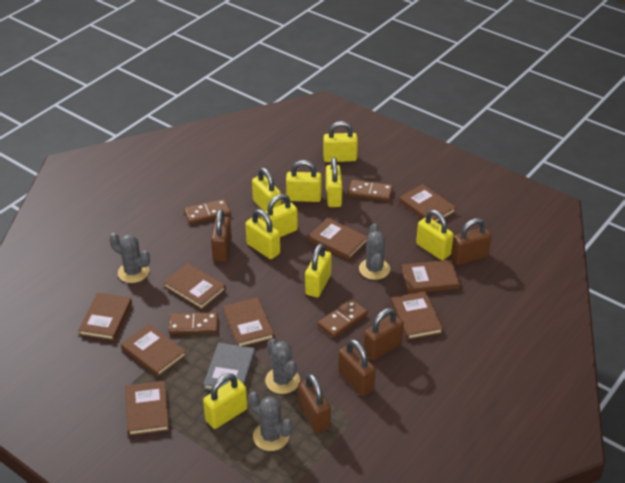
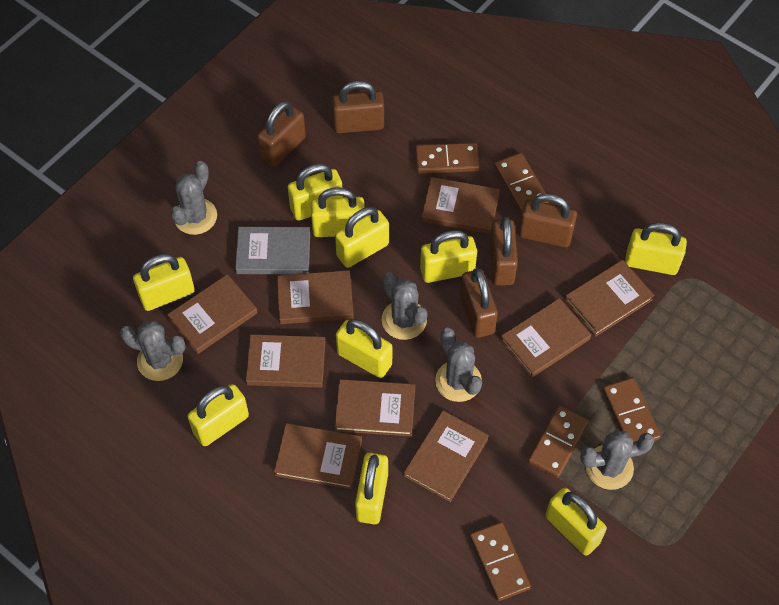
brown domino: [168,312,218,334] [184,199,231,224] [318,299,368,338] [348,180,393,201] = 4 -> [415,143,479,174] [470,522,531,601] [494,153,549,213] [528,405,589,478] [602,377,661,442] = 5
grey cactus: [109,233,150,283] [248,391,292,451] [265,338,300,394] [359,223,390,280] = 4 -> [120,321,186,381] [170,161,217,235] [382,272,428,340] [435,327,482,402] [580,430,654,490] = 5
yellow padlock: [203,374,248,429] [245,209,280,259] [252,168,281,212] [261,194,298,237] [286,160,322,202] [305,243,332,297] [323,121,358,162] [326,157,342,207] [416,210,454,260] = 9 -> [133,254,195,311] [187,384,249,446] [288,164,343,221] [311,187,365,237] [335,207,389,268] [336,319,392,378] [355,453,388,524] [420,230,477,283] [545,488,607,555] [625,222,687,275] = 10

